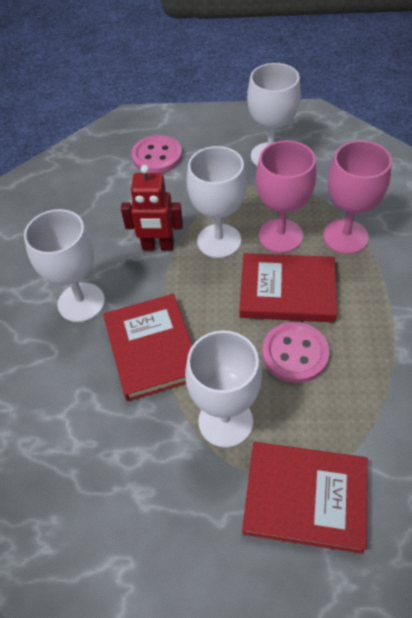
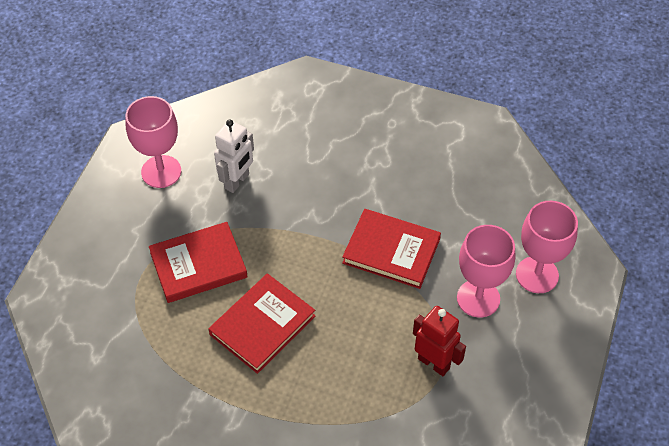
pink button: [131,135,182,173] [262,322,329,383] = 2 -> none = 0
pink goblet: [256,140,316,253] [323,140,392,254] = 2 -> [126,96,181,188] [457,225,515,318] [516,201,578,293] = 3
white goblet: [24,209,105,322] [185,330,262,448] [187,146,247,258] [247,63,301,166] = 4 -> none = 0
white robot: none = 0 -> [214,119,254,193] = 1

